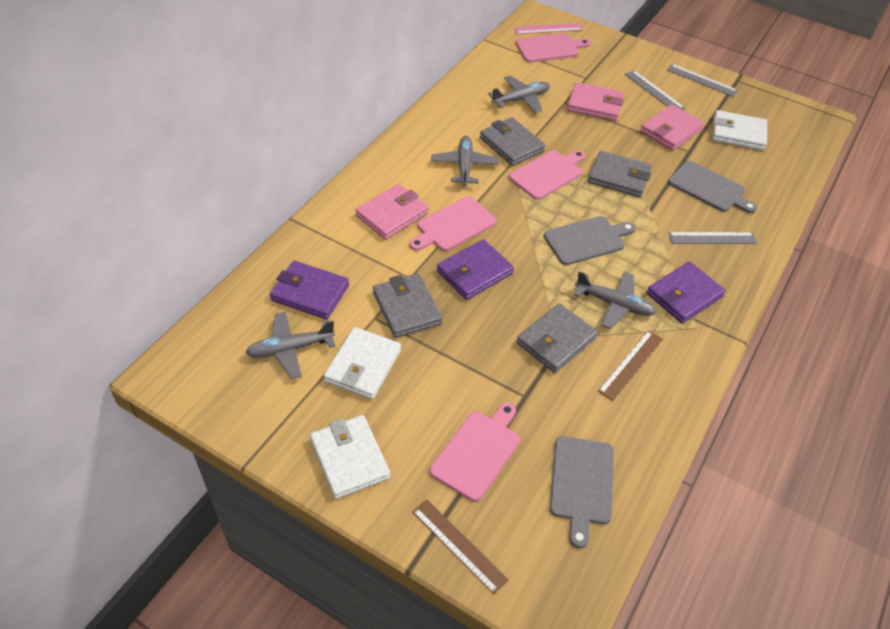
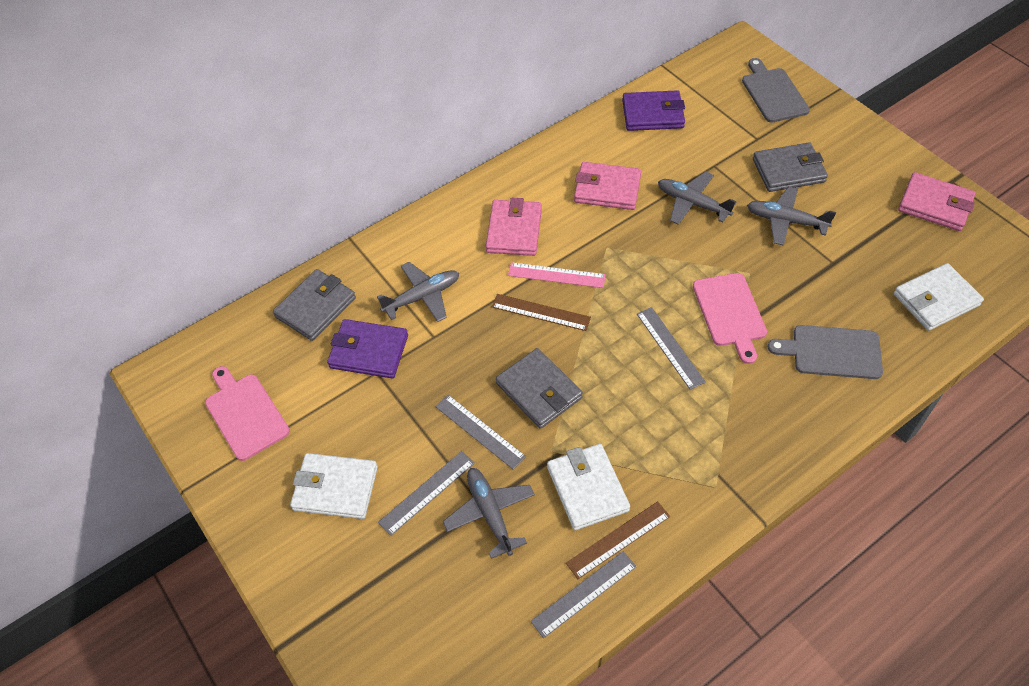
grey cutting board: [544,216,636,265] [550,436,614,548] [668,161,757,213] = 3 -> [742,58,810,122] [768,325,883,379] = 2
grey ruler: [625,70,685,110] [667,64,738,97] [669,232,757,244] = 3 -> [378,451,475,536] [435,395,526,470] [531,551,637,638] [637,307,706,390] = 4
grey wallet: [373,273,442,338] [480,117,545,166] [517,303,598,373] [588,151,652,197] = 4 -> [273,269,356,341] [496,348,583,429] [753,142,828,192] = 3
pink cutting board: [409,196,497,251] [430,403,520,502] [509,150,586,200] [516,33,591,62] = 4 -> [205,366,290,461] [693,273,767,364] = 2
purple wallet: [270,261,349,319] [437,239,514,300] [647,261,726,323] = 3 -> [327,319,408,378] [622,90,685,131] = 2

